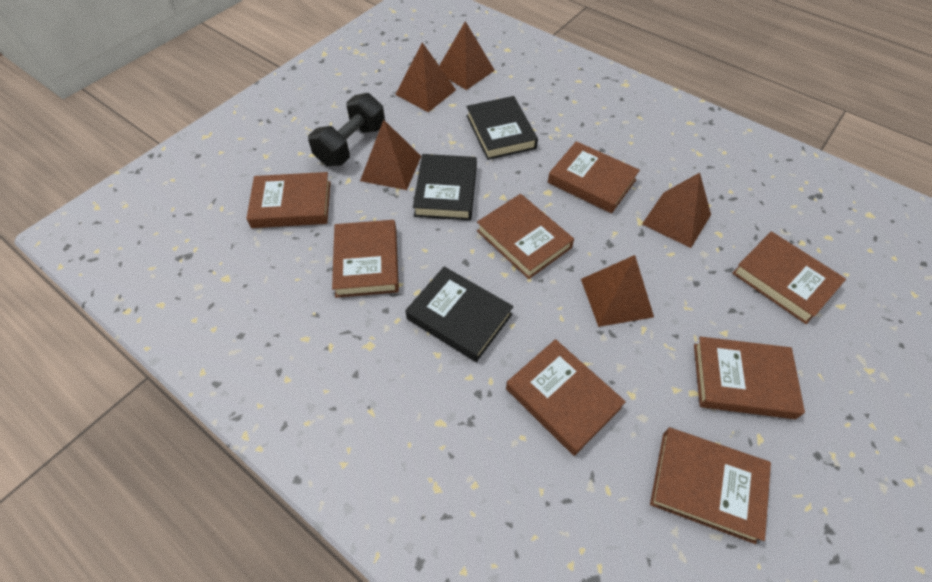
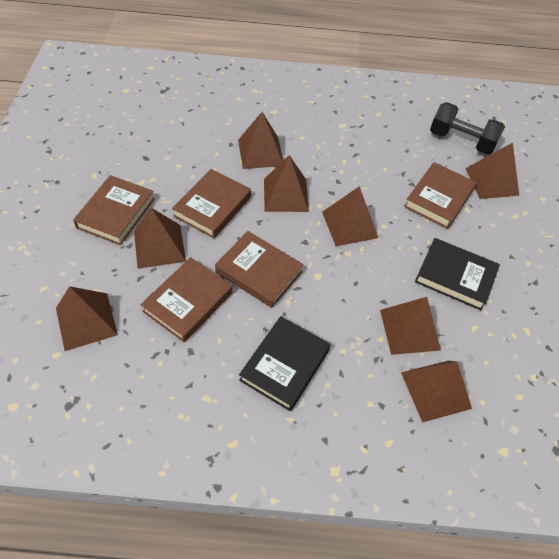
black book: [405,266,514,362] [413,154,477,220] [466,96,538,160] = 3 -> [239,316,330,411] [415,238,500,310] = 2
brown book: [246,172,331,228] [332,220,399,298] [477,194,574,279] [506,339,626,456] [548,141,640,213] [650,428,771,544] [694,337,805,419] [732,231,846,324] = 8 -> [73,175,155,245] [140,257,233,343] [172,169,251,238] [215,231,304,308] [404,162,476,229] = 5
brown pyramid: [360,120,421,190] [395,42,456,112] [439,21,495,90] [581,255,654,327] [642,173,711,248] = 5 -> [56,286,118,351] [134,208,186,269] [238,112,283,169] [264,155,309,212] [322,186,378,246] [380,297,441,355] [401,361,472,422] [465,142,519,199] = 8

